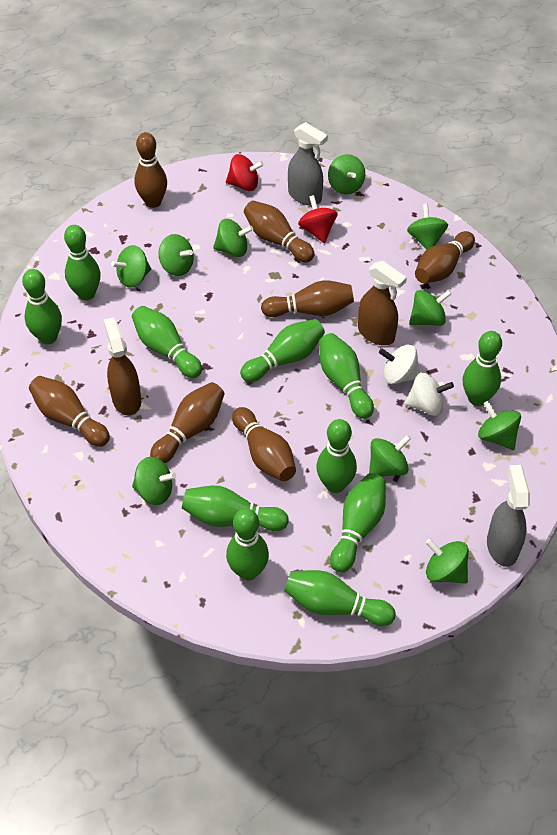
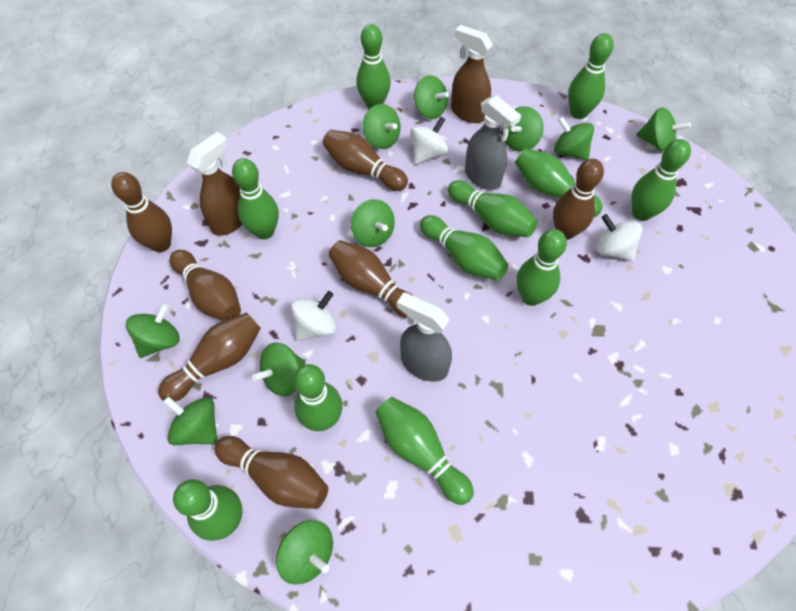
red spinning top: [226,154,264,191] [298,195,338,243] = 2 -> none = 0
white spinning top: [379,345,420,384] [405,372,454,416] = 2 -> [291,291,337,341] [410,117,449,165] [596,214,642,262] = 3

